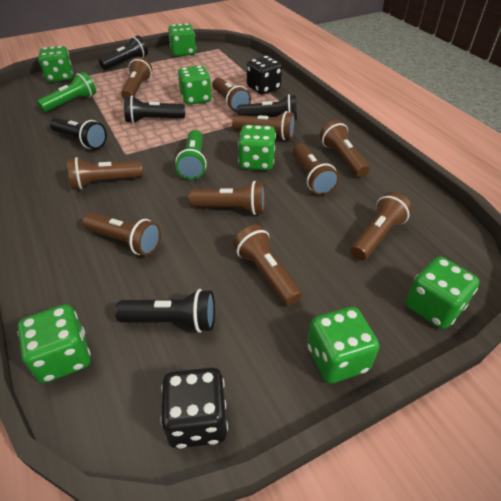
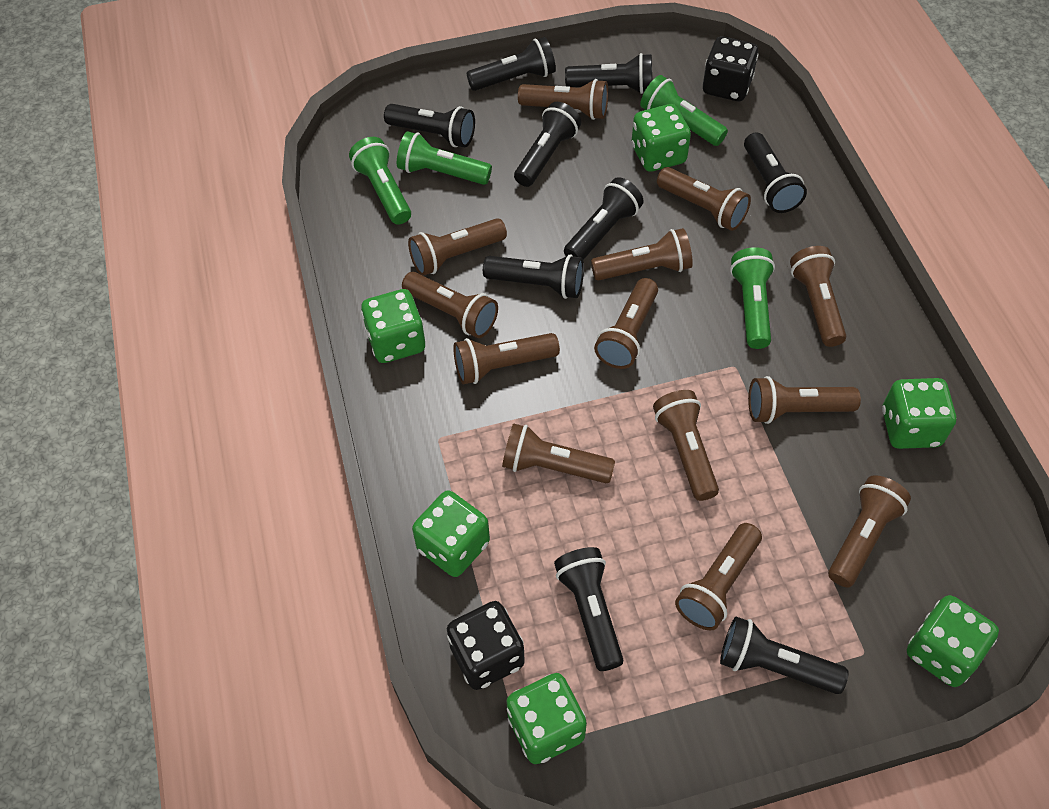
black flashlight: [50,117,107,149] [99,35,148,70] [115,289,215,333] [124,95,185,123] [238,94,297,121] = 5 -> [384,104,475,147] [466,37,556,91] [483,254,584,299] [514,102,581,187] [554,547,623,671] [564,177,644,260] [565,53,652,94] [720,617,849,694] [744,132,807,213] = 9
brown flashlight: [67,157,143,189] [82,212,161,256] [121,57,152,99] [189,181,265,215] [212,77,251,113] [232,111,295,140] [233,225,302,306] [293,144,339,195] [320,120,370,177] [350,192,412,260] = 10 -> [402,272,498,338] [408,218,507,276] [453,333,560,384] [502,423,615,483] [518,79,608,120] [591,228,693,281] [594,278,658,369] [653,390,719,501] [657,167,751,231] [675,523,762,631] [748,376,861,424] [790,246,846,347] [828,475,911,588] = 13
green dice: [18,304,91,383] [38,46,73,82] [168,23,196,56] [178,65,212,105] [238,125,276,170] [307,307,379,383] [406,256,479,329] = 7 -> [361,289,425,363] [412,490,490,577] [506,673,587,764] [632,104,691,172] [882,378,956,449] [907,595,999,687] = 6
green flashlight: [37,72,96,112] [175,130,207,180] = 2 -> [349,137,411,225] [397,131,492,185] [640,75,728,146] [730,247,775,349] = 4

